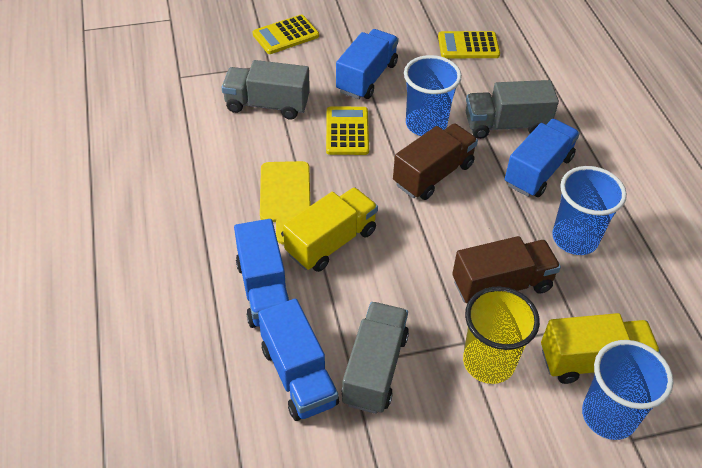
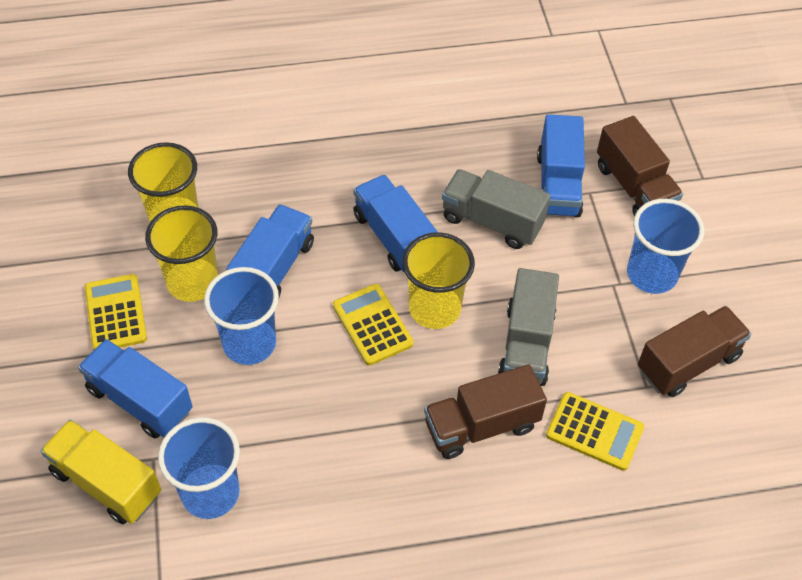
brown truck: [393,124,478,200] [452,236,561,303] = 2 -> [424,364,547,459] [597,116,683,217] [638,306,752,397] = 3
grey truck: [222,60,310,120] [341,302,409,414] [466,80,559,139] = 3 -> [442,169,550,249] [498,268,559,386] = 2
yellow cup: [463,286,540,384] = 1 -> [128,142,199,222] [145,205,218,302] [402,232,475,329] = 3
yellow cutting board: [260,161,310,245] = 1 -> none = 0
yellow truck: [283,187,378,272] [541,313,660,384] = 2 -> [40,420,161,524] = 1

